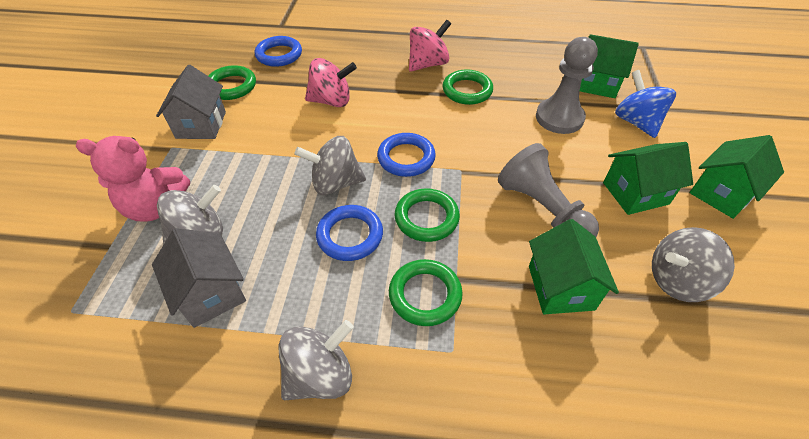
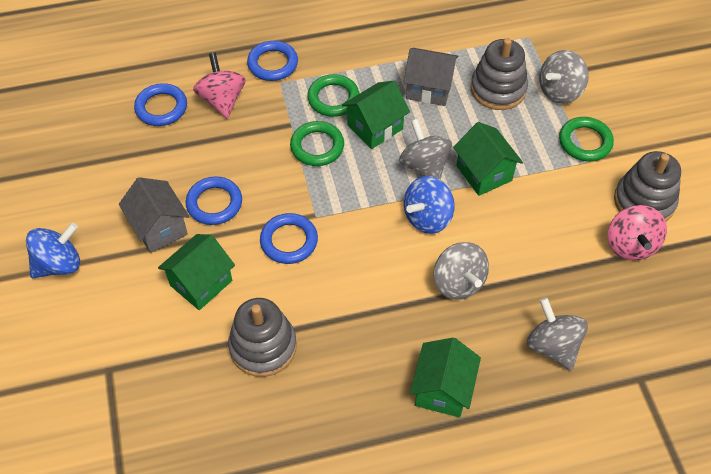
blue ring: [255,36,302,67] [316,205,383,261] [377,133,436,177] = 3 -> [134,83,187,126] [186,177,242,225] [247,41,298,81] [260,213,318,264] = 4
blue spinning top: [615,70,676,138] = 1 -> [26,223,80,278] [404,176,455,234] = 2
green ring: [208,65,256,100] [389,259,463,326] [395,188,460,242] [442,69,493,105] = 4 -> [290,121,344,166] [307,74,360,117] [559,117,614,161] = 3
grey pawn: [498,143,599,237] [536,37,598,134] = 2 -> none = 0
grey stacking toy: none = 0 -> [228,298,297,377] [471,38,528,110] [614,151,681,221] = 3
pink teddy bear: [76,136,190,222] = 1 -> none = 0

